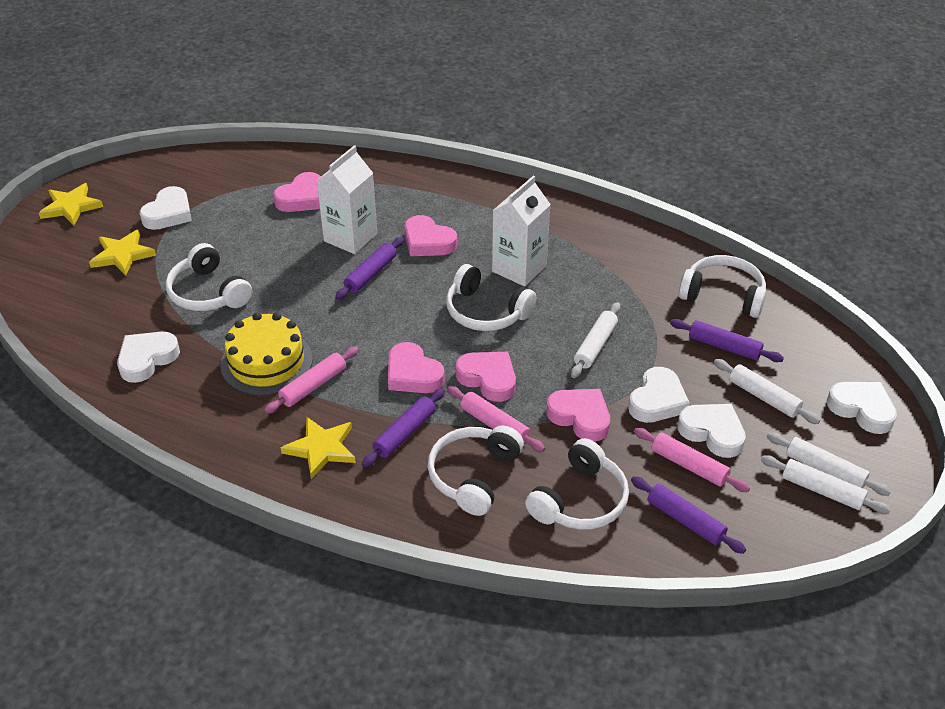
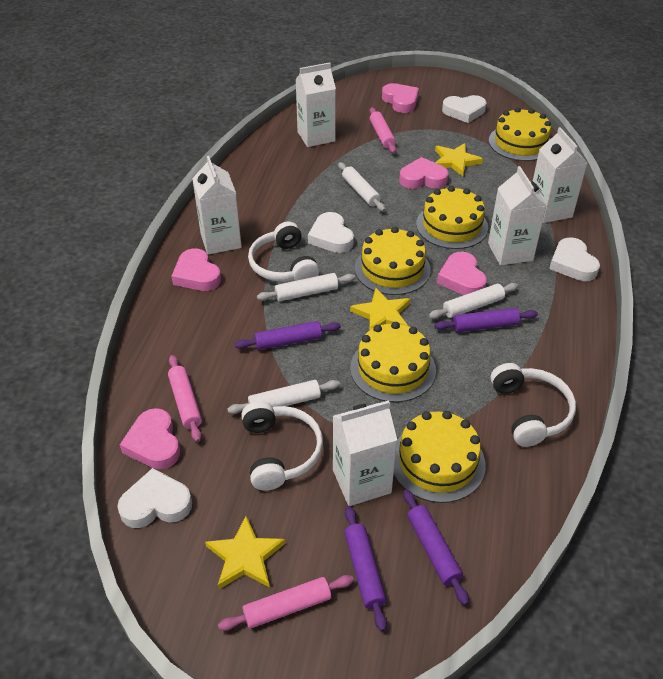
white carton: [316,145,377,254] [492,176,551,287] = 2 -> [192,156,242,255] [295,63,336,147] [333,400,397,506] [488,166,547,265] [533,127,587,223] = 5
white headphones: [166,243,252,311] [428,426,524,516] [446,264,536,331] [525,438,629,530] [679,255,766,318] = 5 -> [241,401,323,491] [248,221,319,281] [490,363,576,447] = 3
white heart: [117,332,180,383] [140,186,192,230] [628,367,690,423] [678,404,746,458] [827,382,897,434] = 5 -> [117,468,192,528] [308,212,354,253] [442,95,486,123] [549,237,600,281] = 4
yellow cake: [220,312,313,396] = 1 -> [350,322,436,402] [355,227,431,295] [394,411,485,503] [416,186,488,249] [489,107,551,161] = 5

